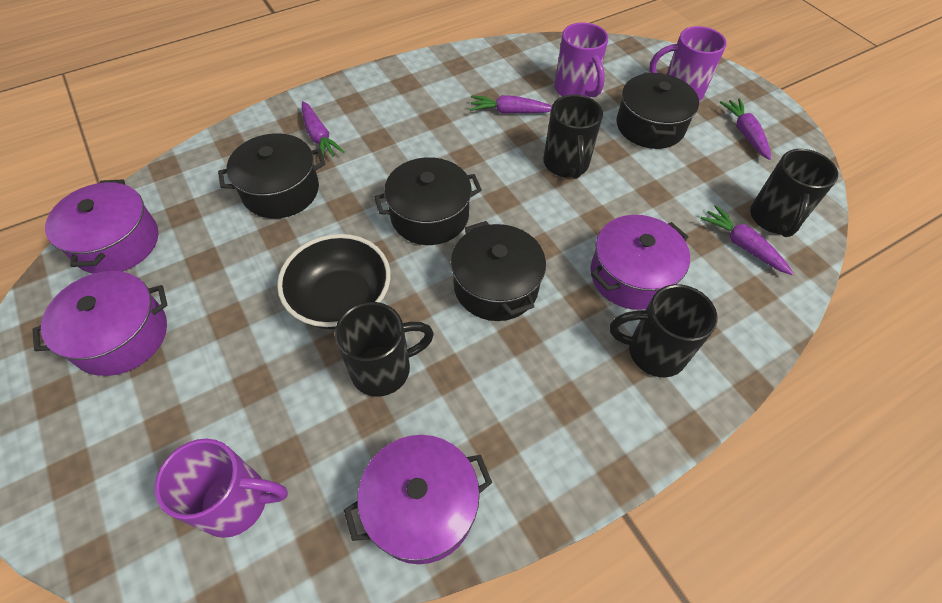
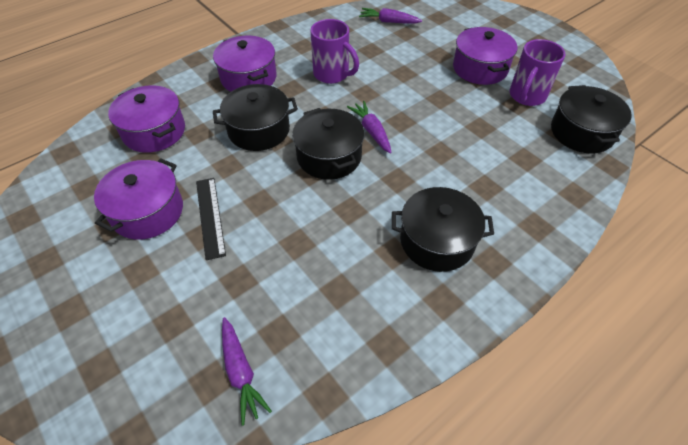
black bowl: [277,234,391,329] = 1 -> none = 0
black mug: [335,302,434,397] [543,94,603,179] [610,284,717,377] [750,149,838,237] = 4 -> none = 0
black ruler: none = 0 -> [196,178,226,260] = 1
purple carrot: [302,101,344,158] [470,95,552,114] [700,205,794,275] [720,99,771,160] = 4 -> [222,317,272,426] [347,101,392,154] [359,8,422,24] = 3
purple mug: [155,439,288,538] [554,22,608,98] [649,26,727,101] = 3 -> [310,19,359,84] [510,39,565,106] = 2

